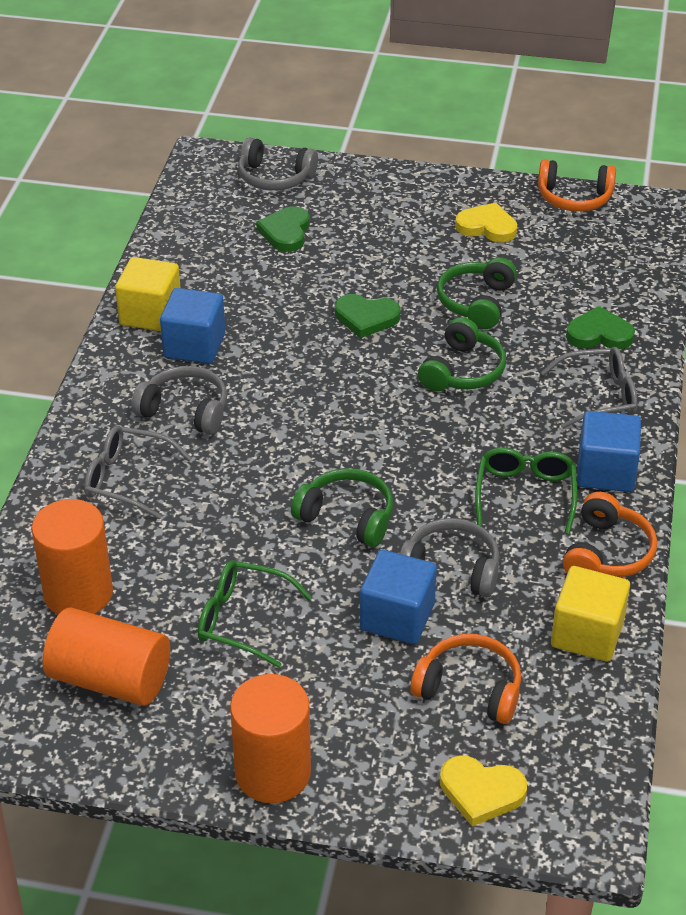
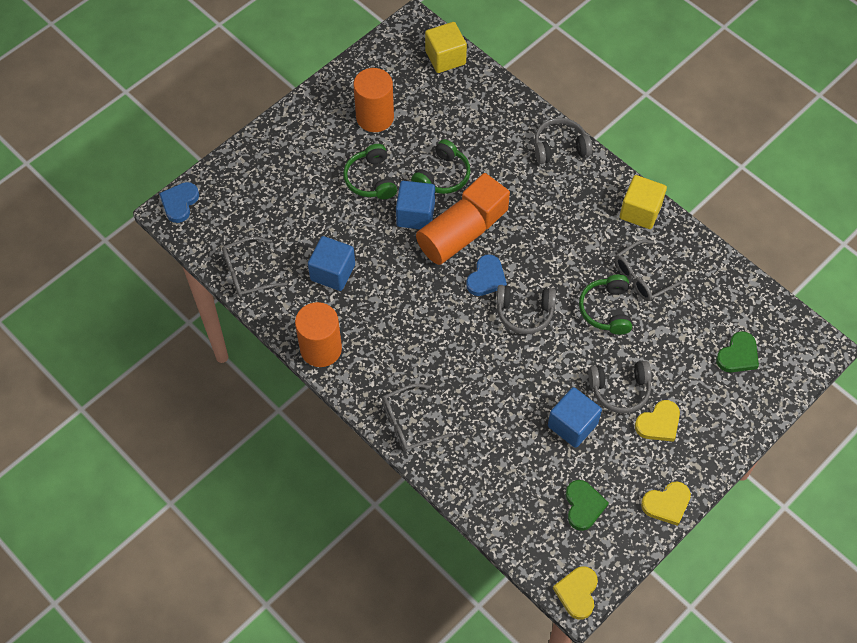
blue heart: none = 0 -> [159,182,199,223] [466,254,507,296] = 2
green glasses: [198,560,312,668] [475,448,577,534] = 2 -> none = 0
green heart: [256,206,310,252] [335,294,400,338] [566,306,635,349] = 3 -> [566,480,609,531] [716,331,759,372] = 2
grey glasses: [84,425,192,519] [541,347,637,429] = 2 -> [222,237,287,297] [382,384,453,451] [615,239,687,301] = 3
orange cube: none = 0 -> [462,173,510,230] = 1
orange headphones: [410,634,521,724] [538,159,616,212] [563,492,657,577] = 3 -> none = 0
yellow heart: [440,755,527,826] [455,202,517,243] = 2 -> [553,567,598,620] [635,400,680,442] [641,481,691,526] = 3

